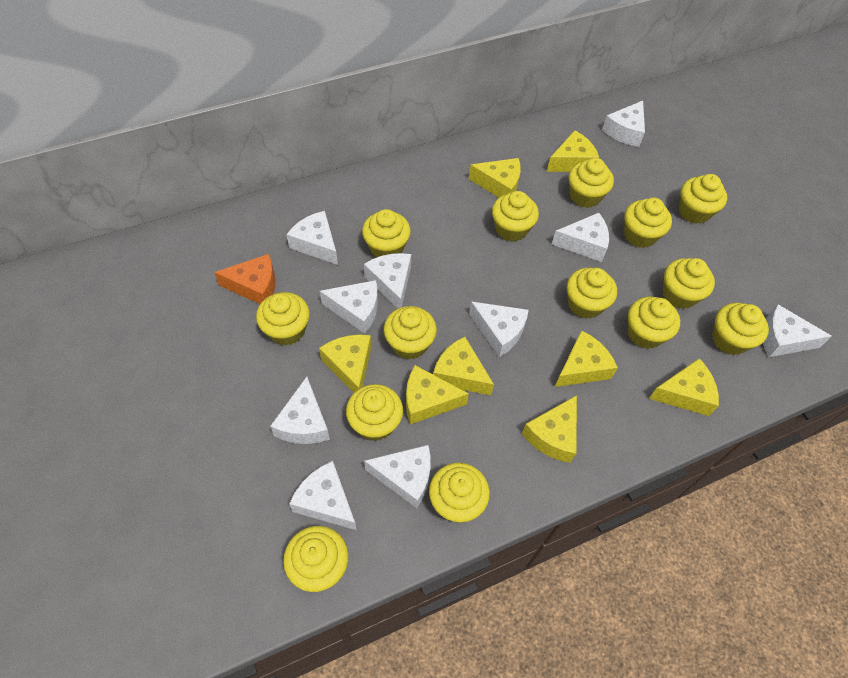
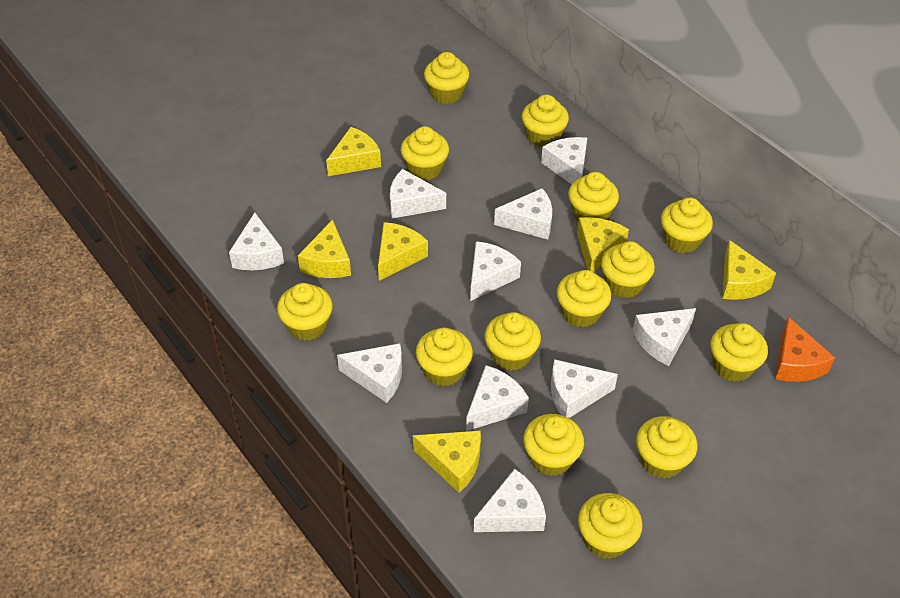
yellow cheese: [319,334,371,393] [406,365,469,424] [433,337,494,395] [469,158,521,197] [522,395,577,463] [547,130,599,172] [555,330,618,387] [649,358,719,416] = 8 -> [298,219,351,278] [326,127,381,176] [378,222,428,281] [413,430,481,493] [577,217,629,272] [723,240,776,300] = 6

